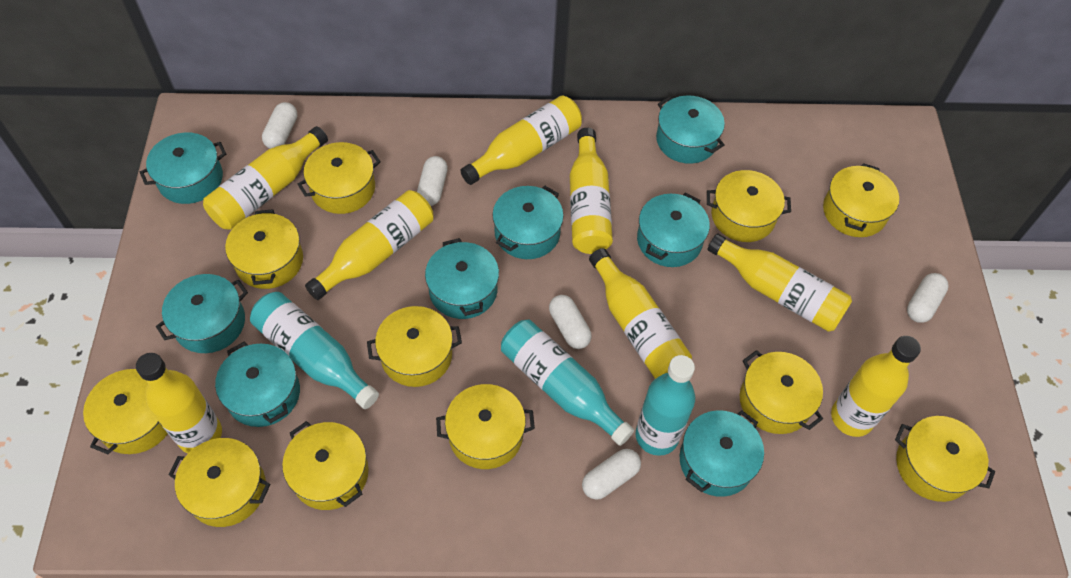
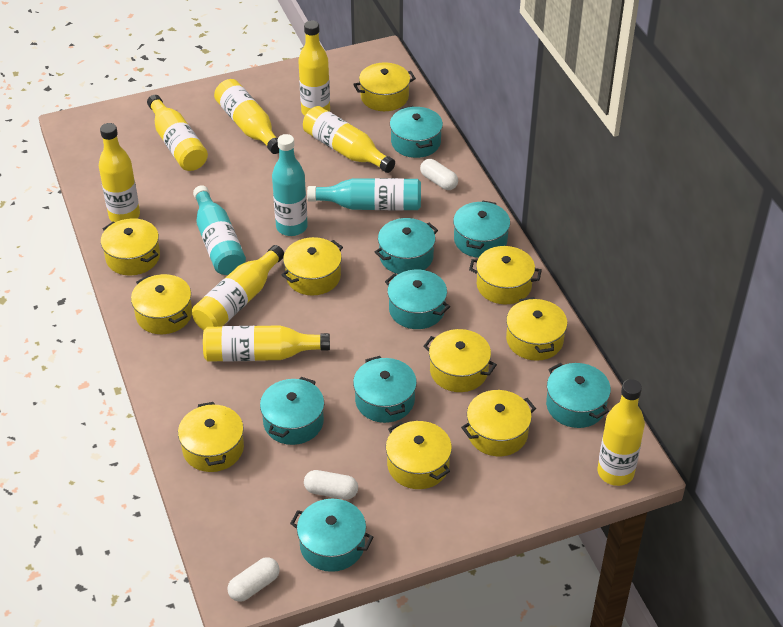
white capsule: [262,102,298,149] [417,156,448,206] [549,295,592,349] [582,449,641,500] [907,273,949,323] = 5 -> [227,557,280,602] [304,470,358,499] [420,159,458,190] = 3
yellow pot: [83,369,168,454] [168,438,270,527] [225,210,303,289] [282,421,368,510] [297,142,381,214] [367,306,462,387] [436,384,535,469] [707,170,791,242] [740,350,823,434] [823,163,899,237] [895,416,995,502] = 11 -> [101,218,160,276] [131,274,192,334] [178,402,244,472] [282,237,343,296] [353,63,416,111] [386,421,452,489] [423,329,497,392] [461,390,536,456] [469,246,542,304] [506,297,567,361] = 10

